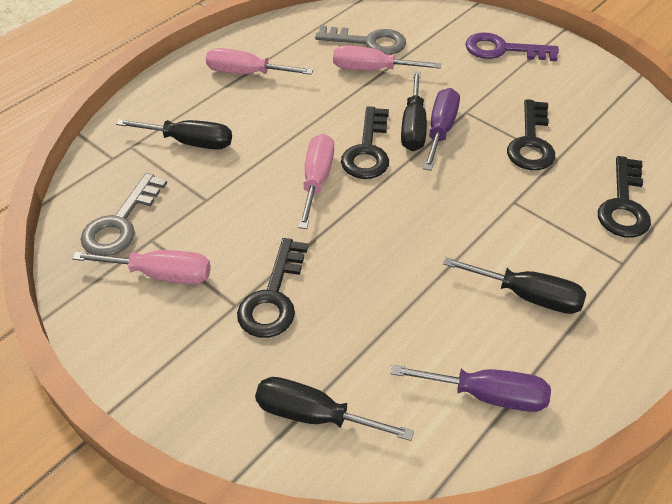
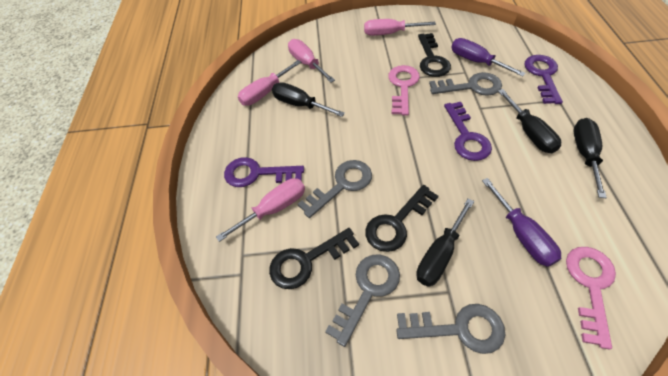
black key: [237,238,308,338] [341,106,389,179] [507,99,555,170] [598,156,651,238] = 4 -> [269,228,359,289] [365,185,439,252] [418,33,451,77] = 3
grey key: [80,173,167,256] [315,25,406,55] = 2 -> [298,160,372,218] [325,255,400,347] [396,304,505,354] [429,72,502,96] = 4
pink key: none = 0 -> [388,65,420,116] [566,247,616,349] = 2
purple key: [465,32,559,61] = 1 -> [224,157,304,187] [444,102,492,161] [524,55,563,104] = 3

